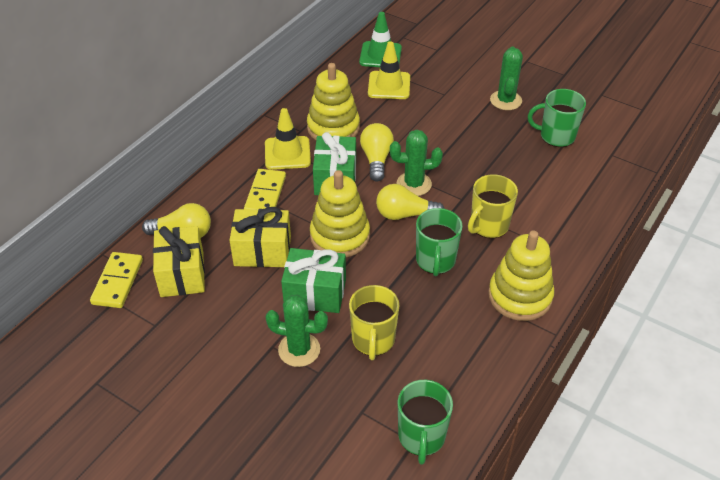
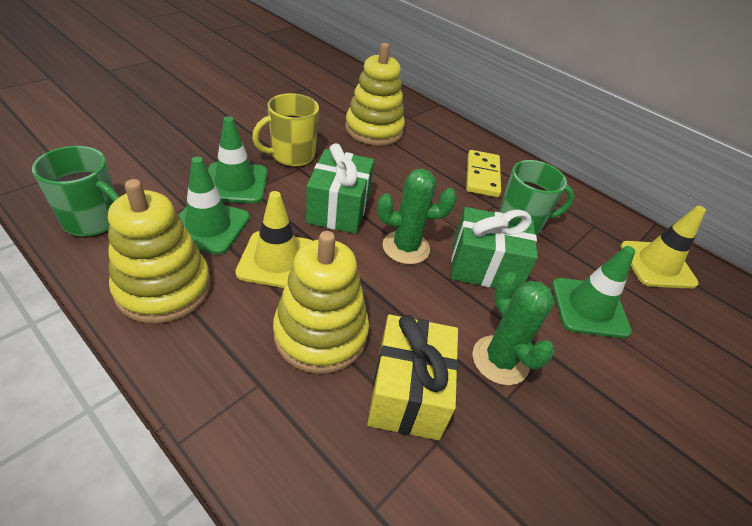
green cactus: [265,295,328,367] [390,130,443,196] [490,47,523,110] = 3 -> [377,169,457,264] [472,272,555,385] = 2
green mug: [397,380,453,465] [416,208,463,276] [528,89,586,147] = 3 -> [32,146,120,238] [499,160,574,236] = 2
green traffic cone: [359,12,402,67] = 1 -> [178,157,250,255] [208,116,267,203] [552,246,635,338] = 3
yellow domino: [90,252,143,308] [244,169,286,210] = 2 -> [466,150,501,197] = 1
yellow gift: [153,226,205,297] [230,207,291,267] = 2 -> [368,315,458,440] = 1
yellow light bulb: [142,203,211,238] [360,123,394,182] [376,184,445,220] = 3 -> none = 0
yellow mug: [349,285,399,360] [468,174,518,239] = 2 -> [252,93,319,167] = 1

